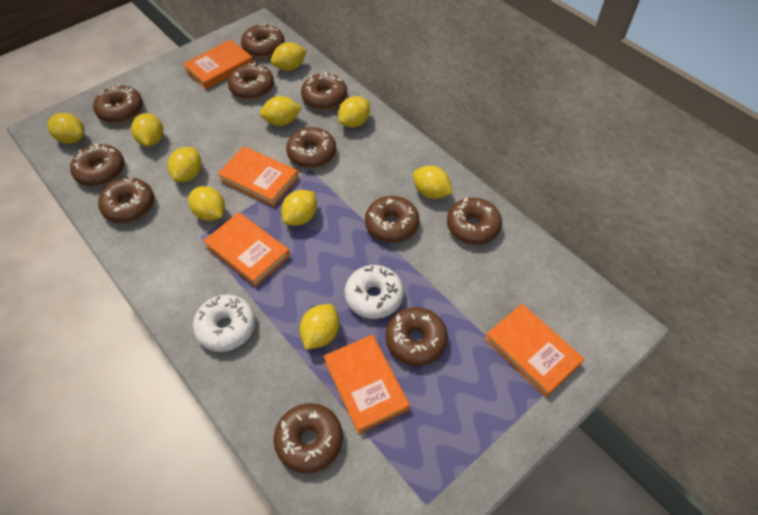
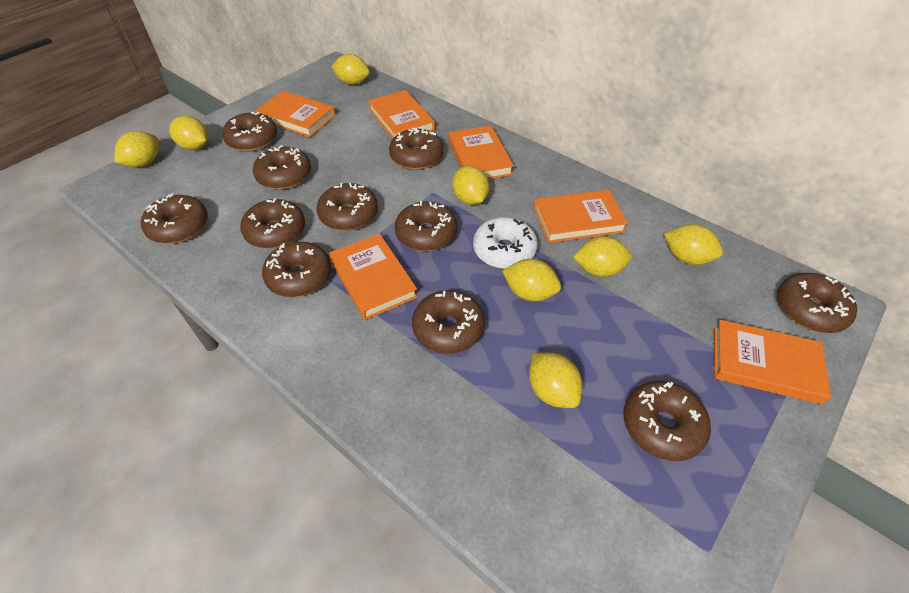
orange book: [183,39,253,89] [203,212,290,287] [217,146,299,206] [324,335,410,434] [485,304,584,397] = 5 -> [255,91,336,137] [329,233,418,320] [368,90,435,139] [448,125,514,180] [534,190,628,243] [714,320,831,404] = 6
white donut: [193,294,255,352] [345,265,404,319] = 2 -> [473,217,538,269] = 1
yellow lemon: [48,113,84,144] [131,113,163,146] [168,147,201,182] [188,186,225,221] [260,96,302,126] [271,42,307,71] [281,190,317,226] [300,304,339,350] [338,96,370,128] [413,166,452,199] = 10 -> [114,131,159,167] [169,116,208,150] [331,54,370,85] [452,166,489,205] [502,259,561,302] [529,353,582,408] [573,236,632,277] [664,224,723,265] = 8

